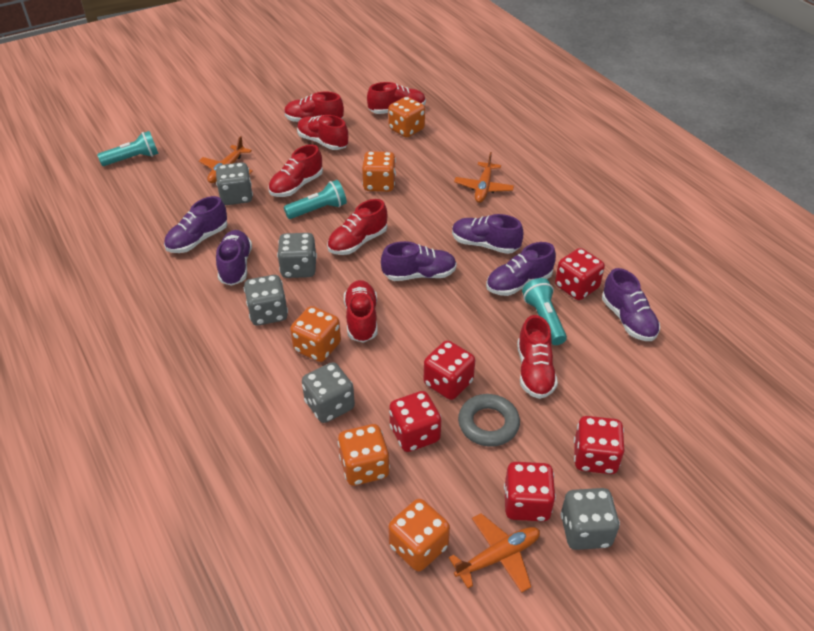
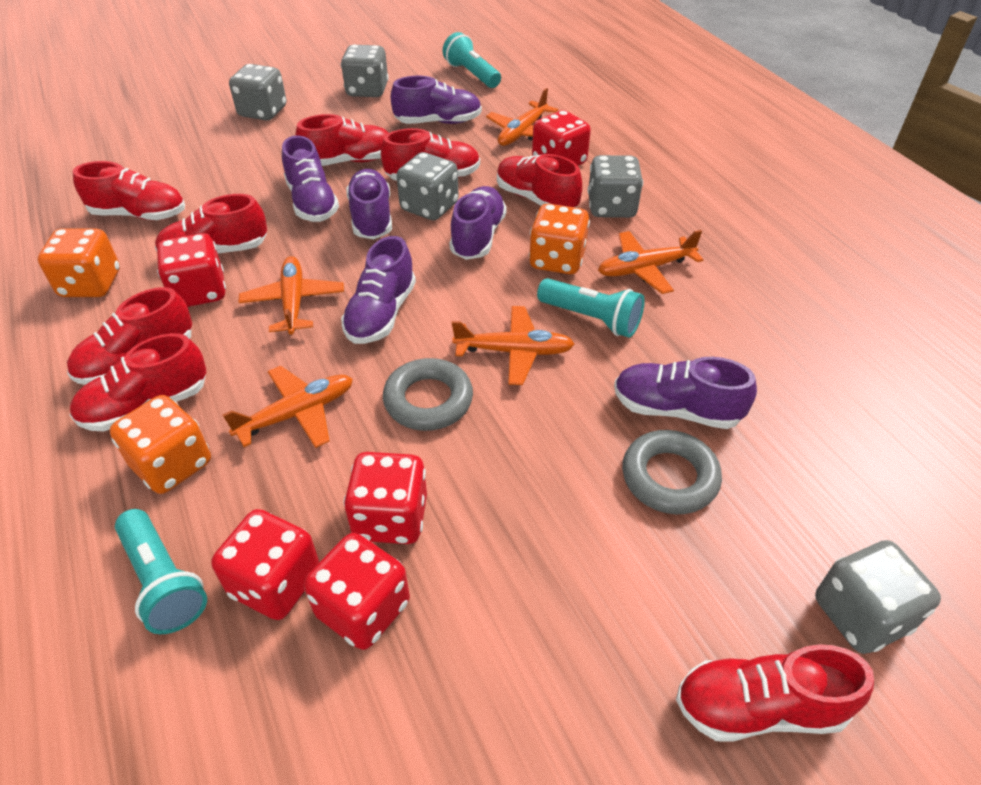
grey ring: [458,394,520,447] = 1 -> [383,358,473,431] [622,430,722,514] = 2
orange dice: [290,306,341,362] [338,424,390,486] [362,151,396,192] [388,97,425,138] [388,499,450,571] = 5 -> [38,228,120,297] [110,395,211,494] [529,203,590,274] = 3
orange plane: [199,136,253,183] [449,513,540,593] [454,152,514,203] = 3 -> [222,366,353,448] [238,256,344,335] [452,306,575,385] [486,88,558,146] [598,230,703,294] = 5
red shoe: [268,144,323,197] [284,92,344,122] [297,115,348,150] [327,199,387,255] [344,280,377,343] [367,82,426,114] [517,315,558,399] = 7 -> [67,287,192,385] [70,333,206,432] [73,161,185,220] [155,194,267,254] [295,114,389,166] [381,128,480,181] [497,154,582,208] [676,644,874,742] = 8

